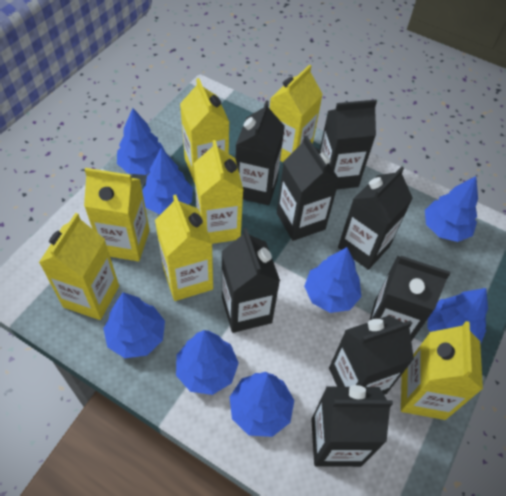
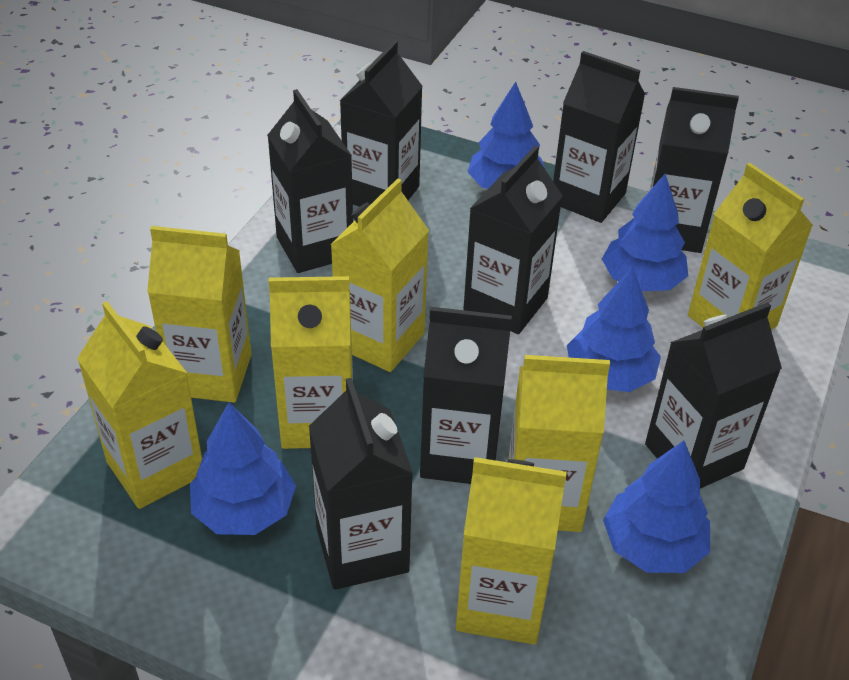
blue tree: [103,292,165,358] [117,108,165,175] [142,148,193,215] [176,330,239,395] [230,372,294,437] [304,247,362,313] [425,176,478,242] [428,288,488,345] = 8 -> [190,402,296,535] [468,82,545,189] [567,267,661,392] [602,173,688,291] [603,440,710,573] = 5

